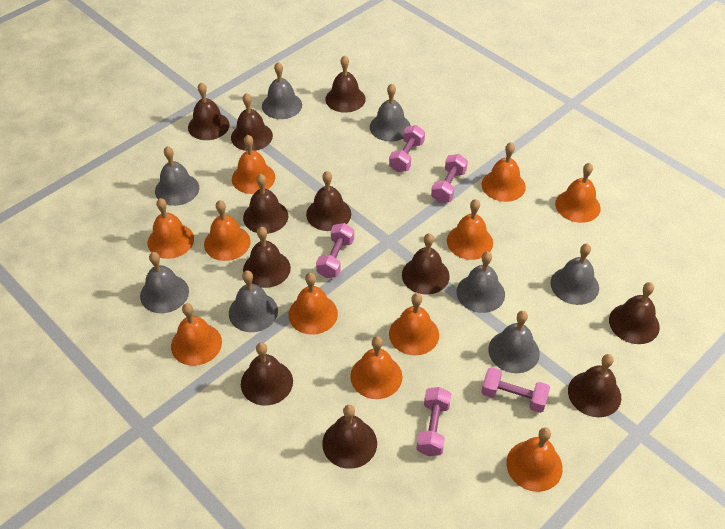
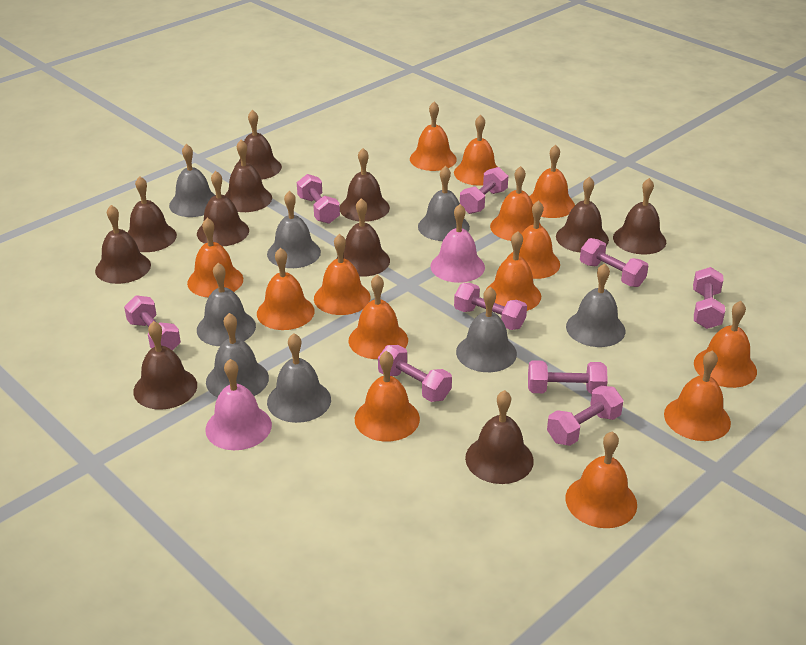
orange bell: [148,198,194,259] [171,303,222,366] [204,200,251,261] [232,135,275,194] [288,273,338,335] [350,336,402,399] [389,293,439,355] [447,199,493,260] [482,142,526,202] [506,427,563,492] [555,163,601,223] = 11 -> [187,218,243,297] [257,248,315,330] [314,234,371,315] [349,275,408,359] [355,351,420,442] [410,102,457,171] [454,115,497,185] [487,231,541,311] [490,166,541,241] [507,200,560,279] [529,145,575,218] [566,431,637,528] [664,350,731,441] [694,301,757,388] = 14
pink bell: none = 0 -> [205,359,272,450] [430,204,485,283] = 2
pink dumbbell: [316,223,354,278] [389,125,425,172] [417,387,451,456] [431,154,468,203] [481,367,550,413] = 5 -> [124,295,181,351] [297,174,340,224] [378,345,452,402] [454,283,527,330] [460,167,508,214] [528,360,608,394] [547,386,624,446] [580,238,648,287] [693,267,725,329] = 9

